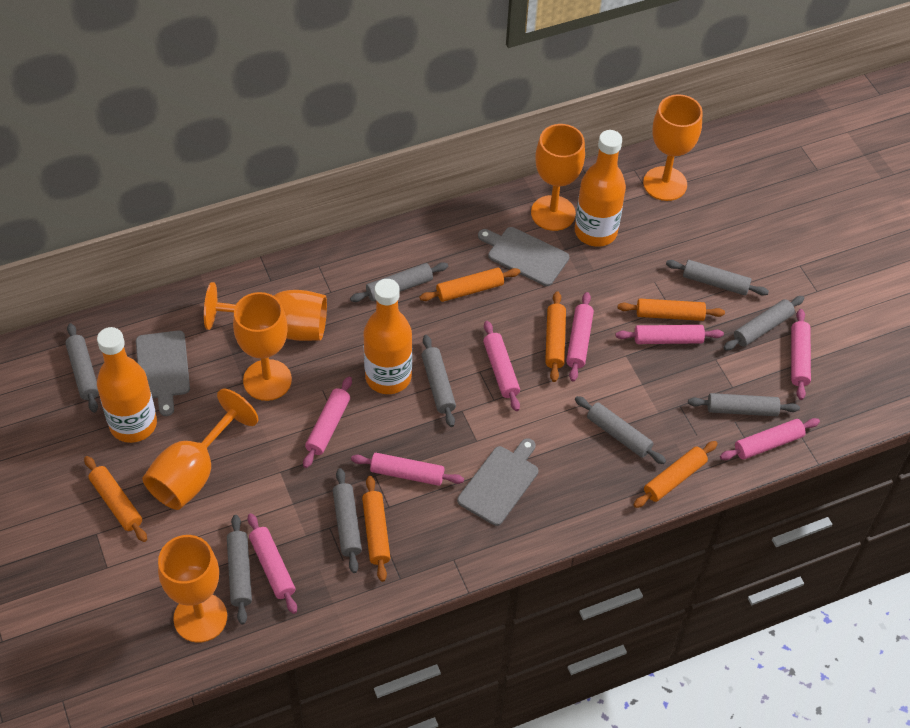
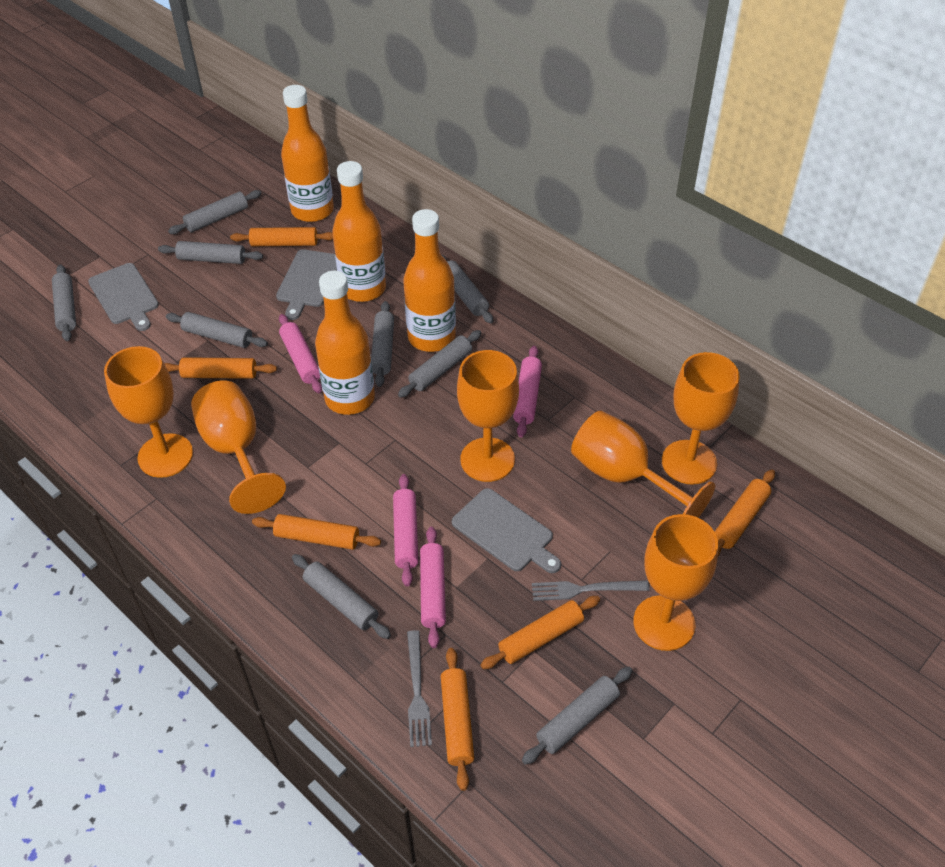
grey fork: none = 0 -> [407,630,432,747] [532,580,649,601] = 2
orange bottle: [97,327,157,443] [363,279,412,394] [575,130,626,247] = 3 -> [281,85,334,222] [315,271,375,415] [332,161,386,302] [403,209,456,352] = 4
pink rolling pin: [248,513,297,614] [303,376,352,468] [351,453,464,486] [483,321,520,411] [566,292,594,381] [615,325,724,344] [720,418,820,460] [791,309,811,400] = 8 -> [279,314,322,393] [393,474,418,587] [420,527,446,648] [513,346,542,437] = 4

